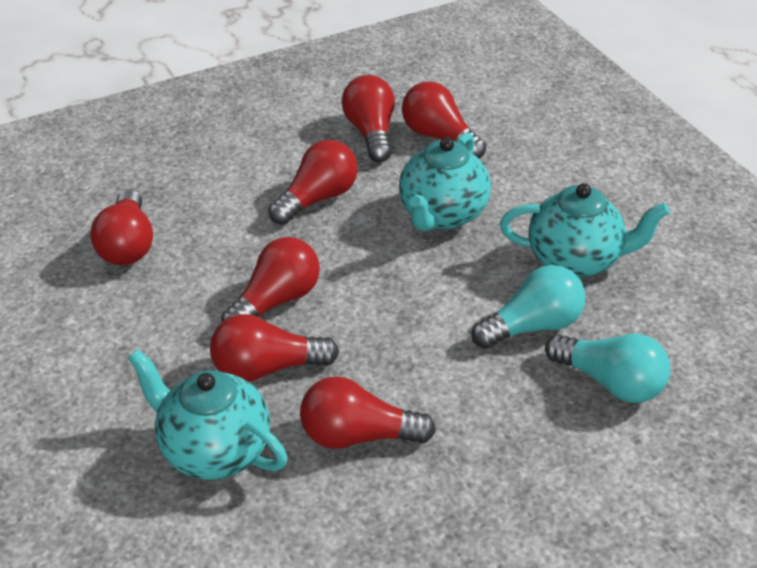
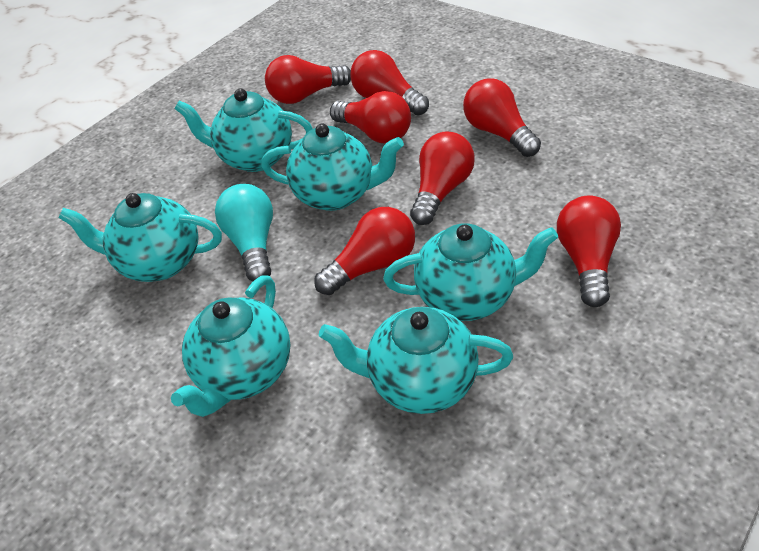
turquoise light bulb: [471,265,586,349] [545,334,670,403] = 2 -> [215,184,273,281] = 1
turquoise teapot: [128,349,287,480] [399,133,491,231] [500,183,670,278] = 3 -> [58,193,222,282] [171,275,291,417] [174,88,313,172] [261,124,404,211] [319,307,513,414] [383,223,558,321] = 6

